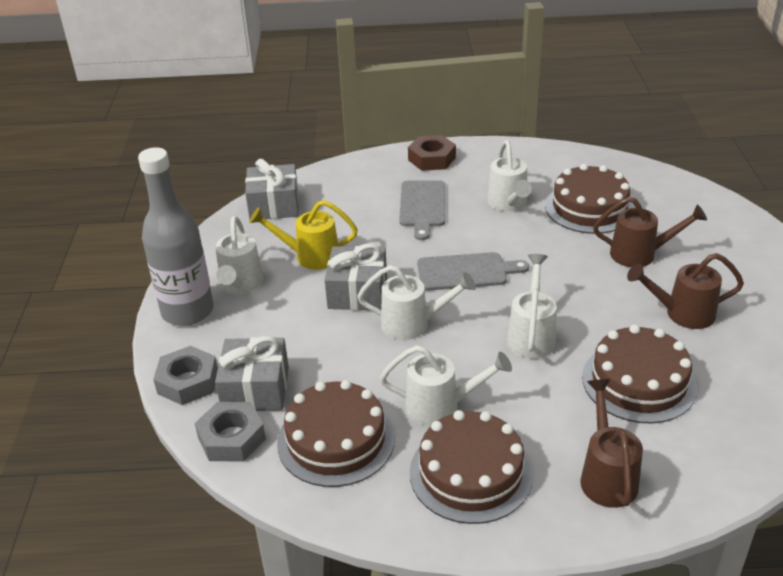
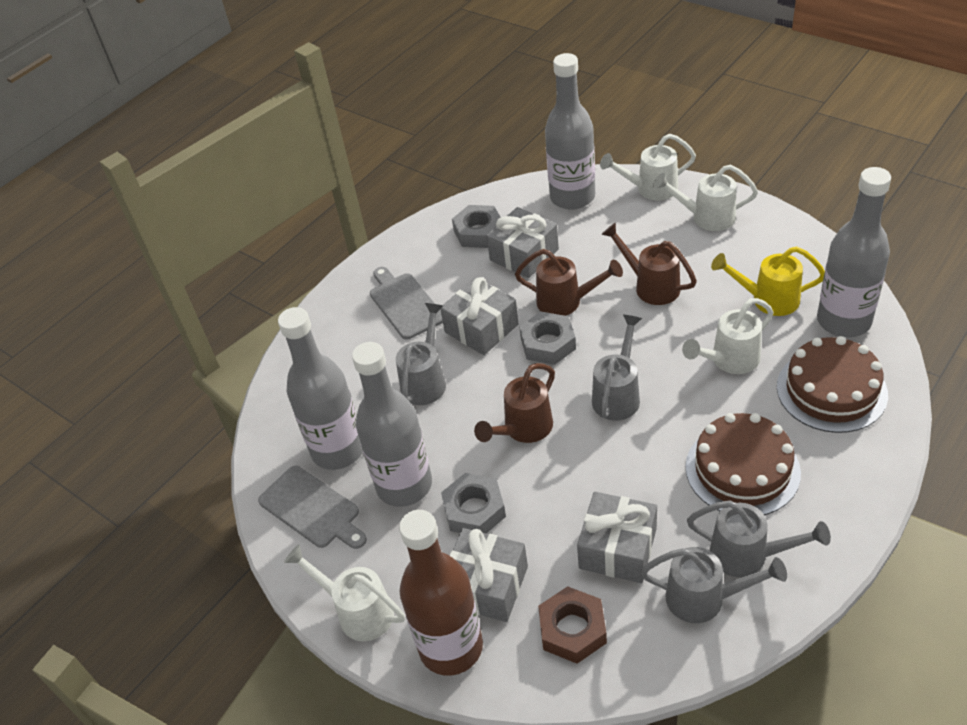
brown bottle: none = 0 -> [399,510,483,676] = 1
brown cake: [277,380,395,487] [410,410,533,524] [545,164,635,234] [582,325,697,423] = 4 -> [685,413,801,515] [777,336,888,433] = 2
grey bottle: [138,147,214,326] = 1 -> [278,307,363,470] [352,342,432,507] [545,53,595,210] [817,167,891,337] = 4
grey gift: [215,336,289,411] [245,159,299,220] [325,244,387,310] = 3 -> [440,277,519,355] [449,528,528,622] [486,207,559,278] [577,492,657,583] = 4
grey nut: [153,346,218,405] [195,402,266,462] = 2 -> [441,473,506,534] [452,205,501,248] [519,312,576,365] = 3
grey watering can: none = 0 -> [396,303,446,405] [592,314,642,421] [640,547,787,623] [687,501,831,577] = 4
white watering can: [216,216,264,294] [357,265,476,340] [380,345,512,426] [487,140,532,211] [507,254,557,359] = 5 -> [284,544,405,641] [600,134,696,200] [653,165,758,231] [682,298,774,374] = 4

